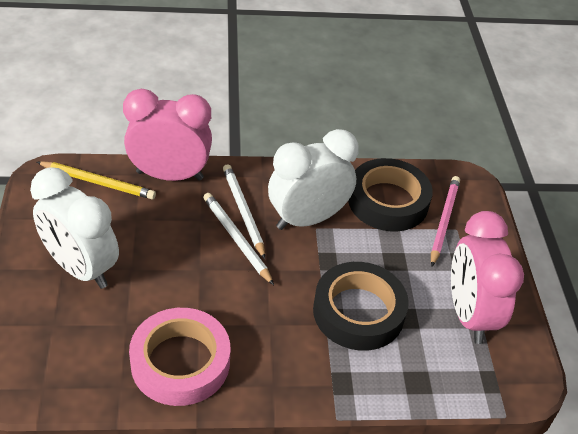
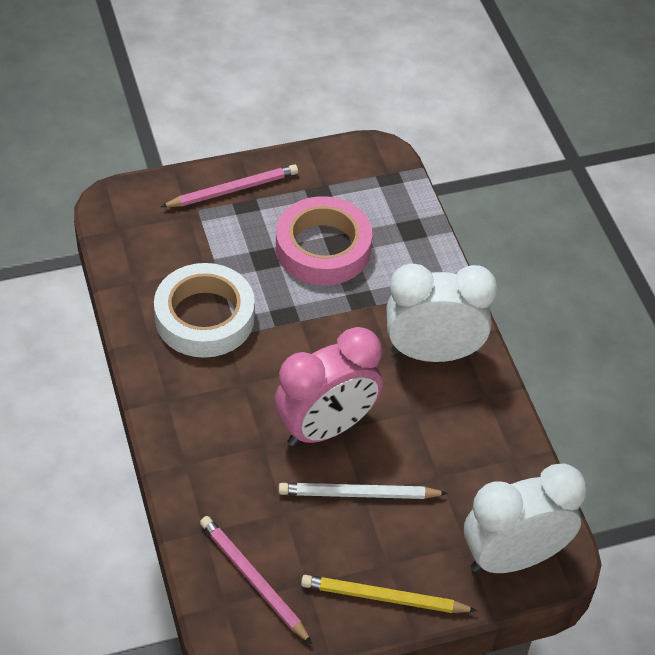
black tape: [313,262,409,350] [348,158,433,231] = 2 -> none = 0
pink clock: [123,89,212,181] [451,211,524,344] = 2 -> [274,327,382,446] = 1
pink pencil: [431,176,460,267] = 1 -> [161,165,298,207] [200,516,312,644] = 2
white pencil: [203,193,274,285] [223,164,265,259] = 2 -> [279,483,448,499] = 1
white tape: none = 0 -> [154,263,255,358] = 1

